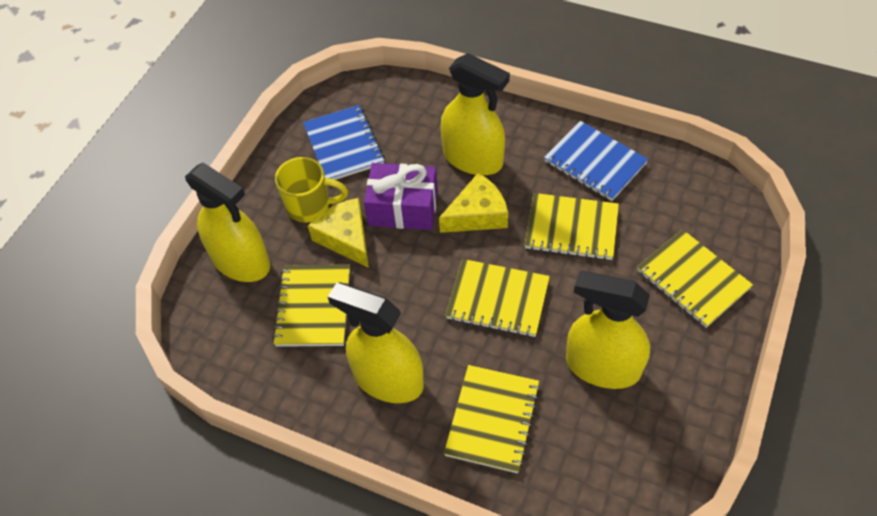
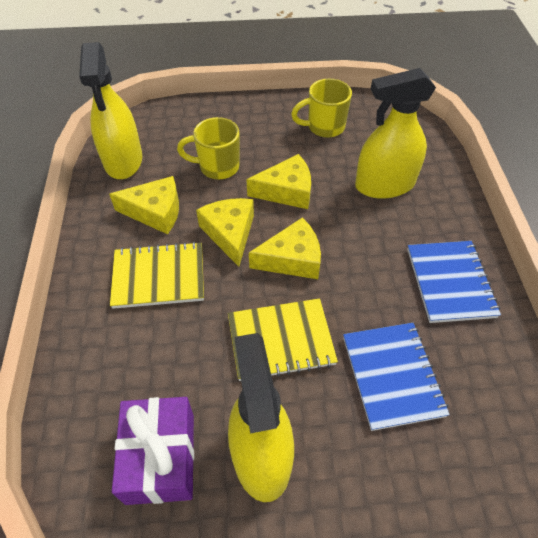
yellow cheese: [308,198,369,268] [439,173,508,233] = 2 -> [109,176,179,234] [196,198,254,267] [246,154,311,209] [249,218,321,279] = 4
yellow mug: [275,157,348,223] = 1 -> [177,117,239,179] [291,79,352,138] = 2
yellow notebook: [272,265,350,347] [444,365,540,473] [445,259,550,337] [525,193,619,261] [637,229,753,328] = 5 -> [110,242,204,309] [228,298,338,381] = 2
yellow spray bottle: [185,163,270,282] [328,282,424,403] [440,53,510,175] [566,271,650,389] = 4 -> [79,42,142,179] [228,333,294,502] [355,68,436,199] = 3

